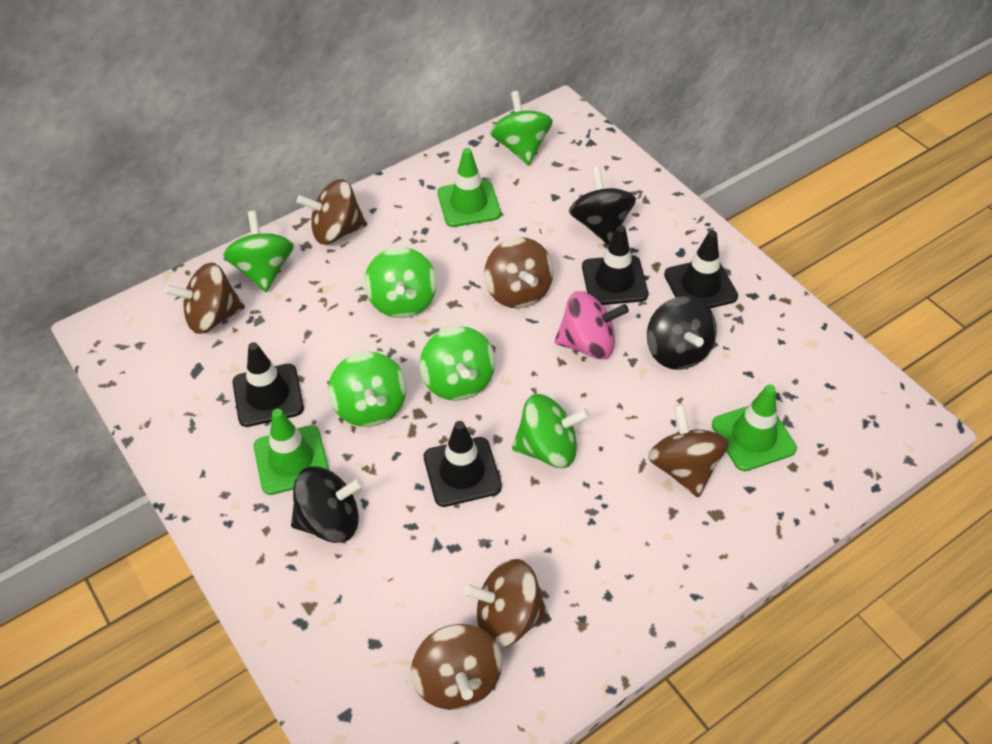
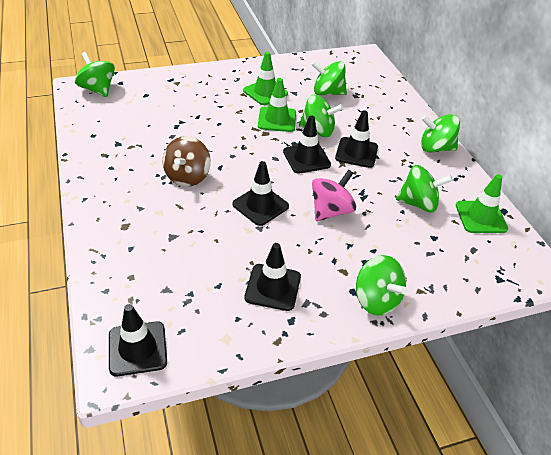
black spinning top: [291,467,364,543] [569,167,636,245] [647,296,717,370] = 3 -> none = 0
black traffic cone: [233,342,304,427] [424,421,502,507] [582,225,648,305] [664,231,738,308] = 4 -> [109,304,167,376] [232,161,289,226] [244,243,301,311] [283,116,331,174] [335,110,378,168] = 5
brown spinning top: [164,263,245,334] [297,179,367,244] [411,624,503,710] [463,559,549,648] [484,237,553,308] [648,404,729,497] = 6 -> [163,136,211,187] = 1

